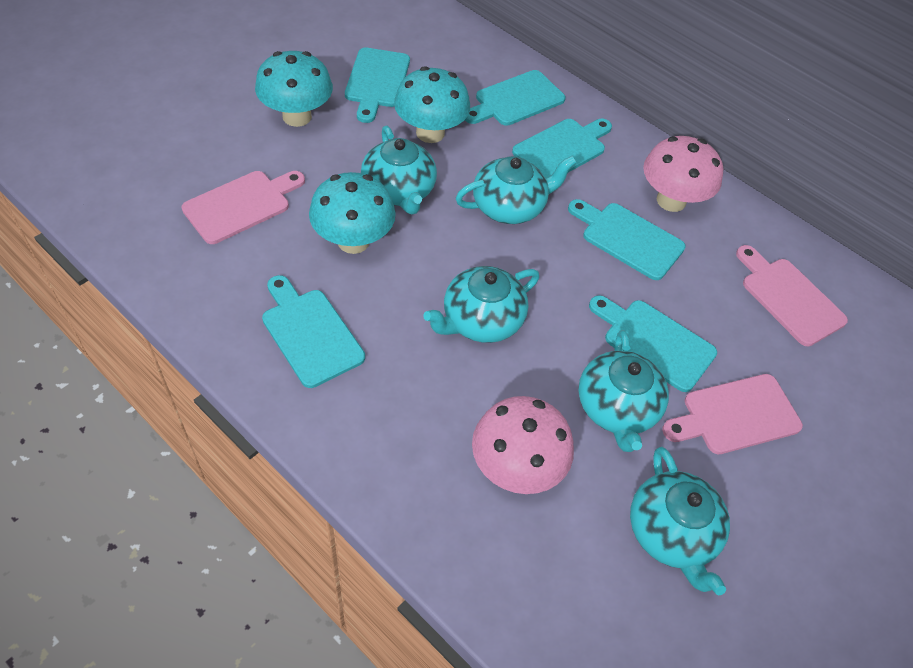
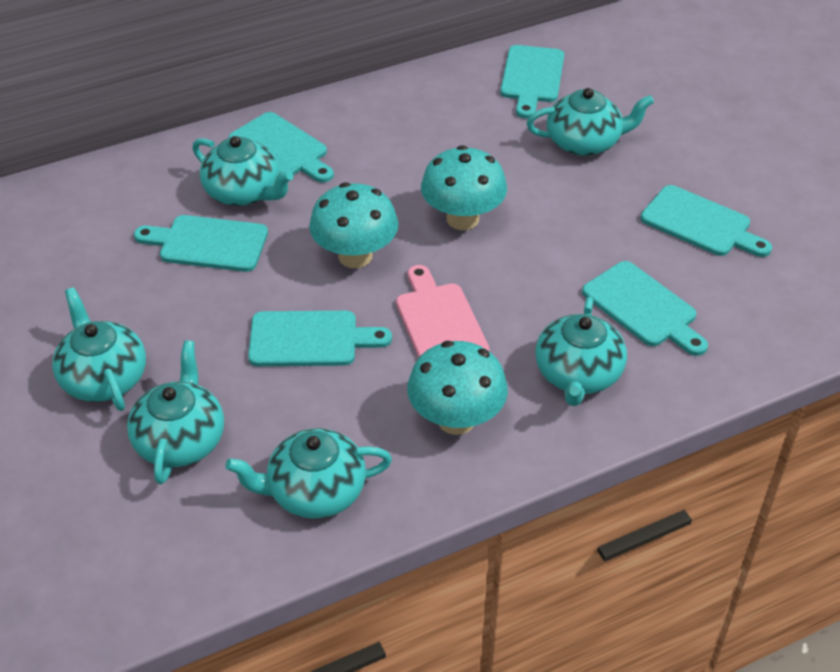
pink cutting board: [181,171,305,244] [662,374,803,454] [736,245,848,346] = 3 -> [396,265,490,358] = 1
pink mushroom: [472,396,574,494] [643,136,723,212] = 2 -> none = 0
turquoise teapot: [361,126,437,214] [423,266,539,343] [456,156,577,224] [578,330,669,452] [630,447,730,595] = 5 -> [52,287,146,411] [127,340,224,484] [192,136,293,206] [225,428,392,519] [527,88,654,156] [535,297,627,406] = 6

